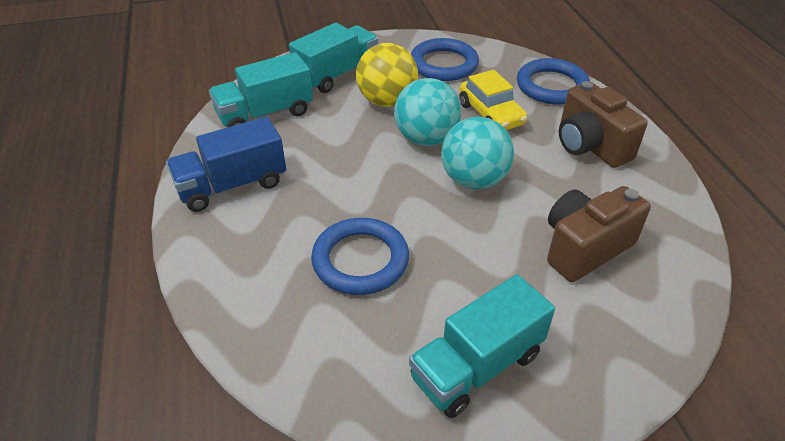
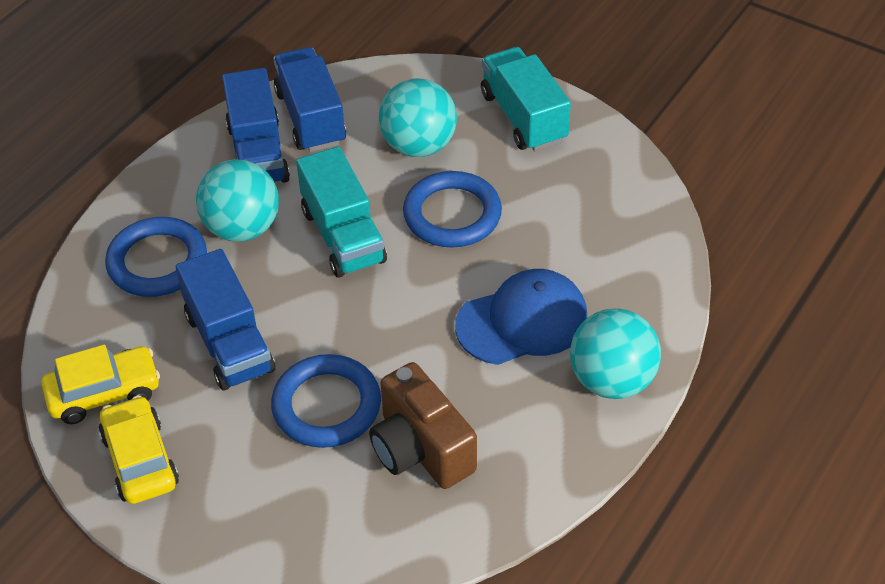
blue cap: none = 0 -> [455,269,587,365] = 1
blue truck: [166,117,286,212] = 1 -> [176,249,275,391] [222,68,290,183] [273,47,346,152] = 3
brown camera: [547,186,651,282] [559,81,648,168] = 2 -> [369,362,477,489] = 1
turquoise ball: [394,78,461,146] [441,117,514,189] = 2 -> [196,159,279,242] [379,78,457,157] [570,308,661,399] = 3
turquoise truck: [209,52,313,127] [289,23,378,93] [409,274,555,418] = 3 -> [296,146,387,278] [481,47,571,151] = 2
yellow ball: [356,43,418,107] = 1 -> none = 0
yellow car: [459,70,527,130] = 1 -> [41,345,160,424] [99,395,179,504] = 2

